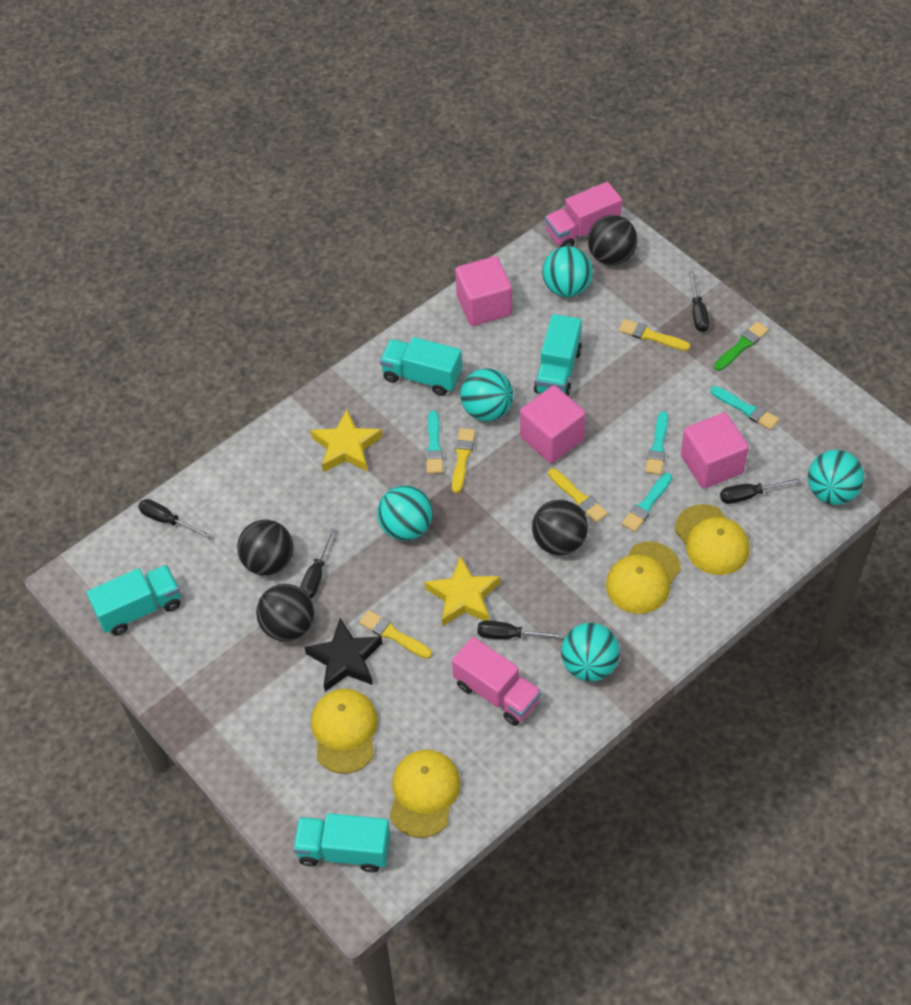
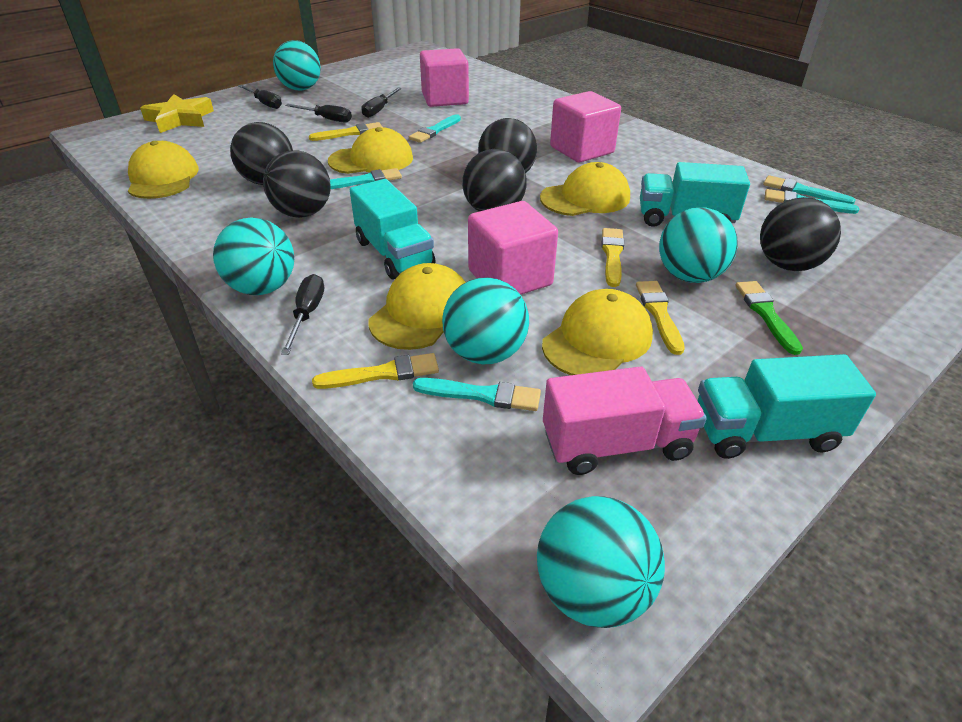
black ball: [237,520,293,576] [256,584,314,641] [532,499,588,555] [588,215,637,265] = 4 -> [230,122,293,185] [263,150,331,218] [462,149,527,211] [478,118,537,173] [760,197,841,271] = 5
black screwdriver: [138,499,210,538] [300,527,335,599] [478,621,564,639] [689,271,710,332] [720,478,801,504] = 5 -> [238,84,282,109] [281,274,324,355] [285,104,352,123] [361,87,402,118] = 4
black star: [305,618,382,692] = 1 -> none = 0
pink truck: [452,637,541,726] [545,182,622,247] = 2 -> [543,366,707,475] = 1
turquoise brush: [426,410,443,474] [622,473,672,532] [645,411,668,475] [710,386,779,430] = 4 -> [330,168,402,189] [409,114,461,143] [413,378,541,411] [763,175,855,204] [765,189,859,214] = 5
turquoise truck: [87,565,181,635] [293,813,391,872] [380,337,462,396] [534,314,582,397] = 4 -> [350,179,435,279] [640,162,750,227] [697,354,876,459] = 3
yellow cap: [311,689,378,774] [390,750,461,838] [606,541,681,614] [675,504,750,575] = 4 -> [128,141,199,199] [328,127,413,174] [369,263,466,350] [540,162,630,216] [542,289,653,375] = 5
yellow star: [310,410,382,472] [424,556,500,627] = 2 -> [140,94,214,133] = 1

